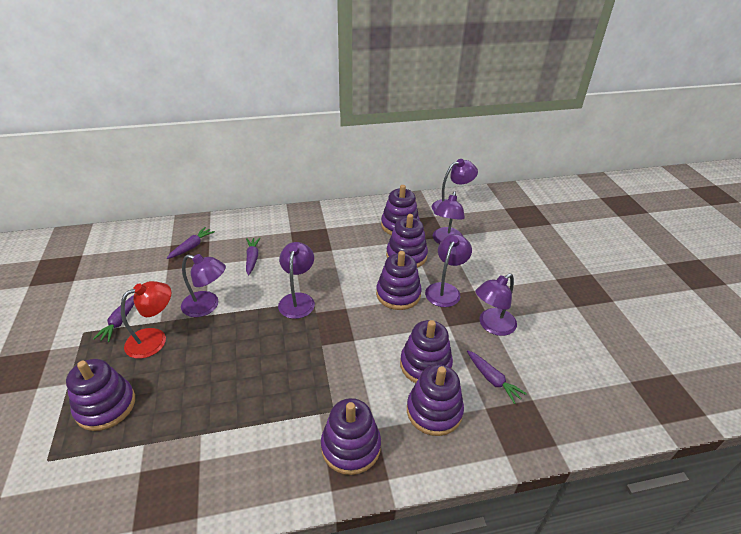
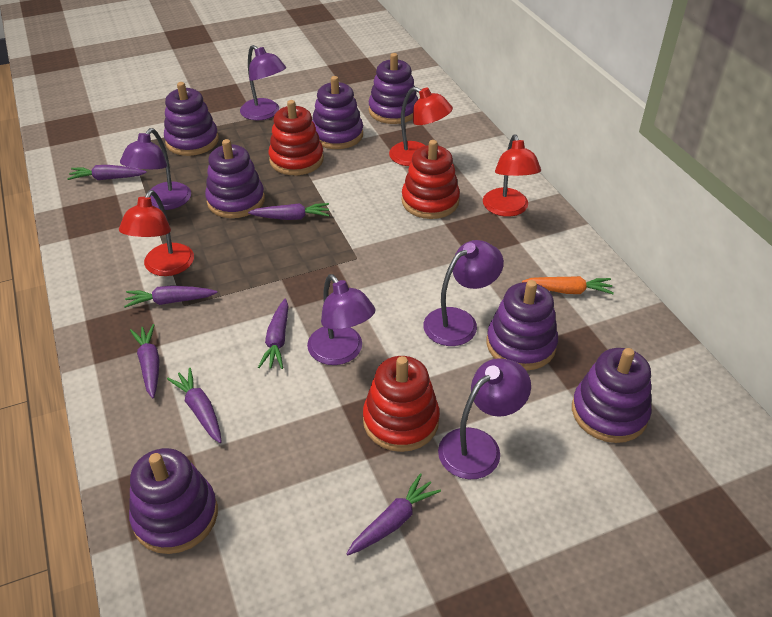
orange carrot: none = 0 -> [522,276,614,294] = 1
purple carrot: [93,295,134,342] [167,227,215,259] [246,238,260,276] [467,350,527,404] = 4 -> [67,165,147,180] [124,285,217,308] [130,324,160,398] [167,368,222,443] [248,203,329,220] [258,298,288,369] [346,473,441,555] = 7
purple lamp: [181,254,226,317] [278,242,315,319] [425,234,472,307] [432,159,478,212] [433,191,465,244] [476,273,517,336] = 6 -> [120,128,191,210] [240,45,286,120] [307,274,375,365] [423,240,504,346] [438,358,531,479] = 5
red lamp: [121,281,171,359] = 1 -> [119,190,194,276] [389,87,453,166] [483,134,541,217] = 3
red stacking toy: none = 0 -> [269,100,324,175] [363,356,440,452] [402,140,460,219] = 3

